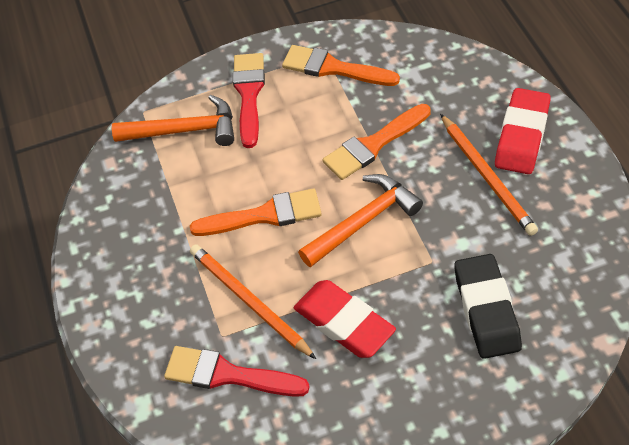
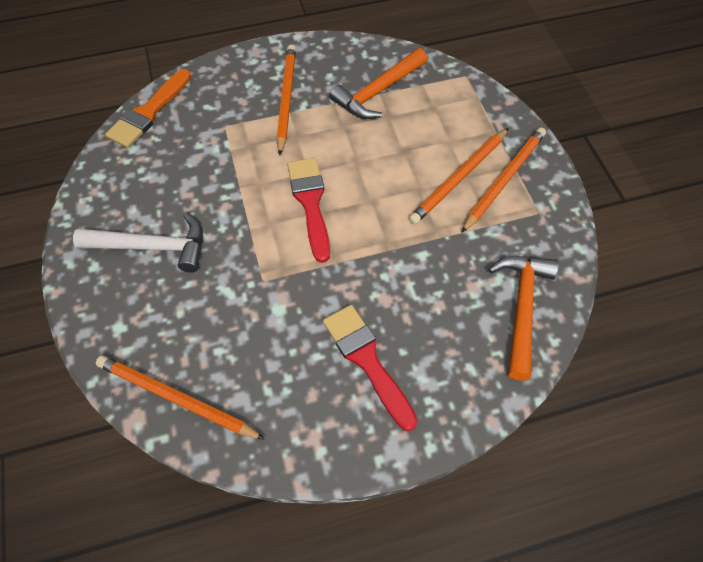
black eraser: [454,254,522,359] = 1 -> none = 0
orange brush: [190,189,322,236] [282,45,400,86] [323,104,430,180] = 3 -> [105,69,191,148] = 1
orange pencil: [190,244,316,359] [440,114,538,236] = 2 -> [96,355,265,440] [276,45,296,156] [409,128,509,225] [461,127,546,233] = 4
red eraser: [294,280,396,358] [495,88,551,174] = 2 -> none = 0
white hammer: none = 0 -> [73,213,203,273] = 1

